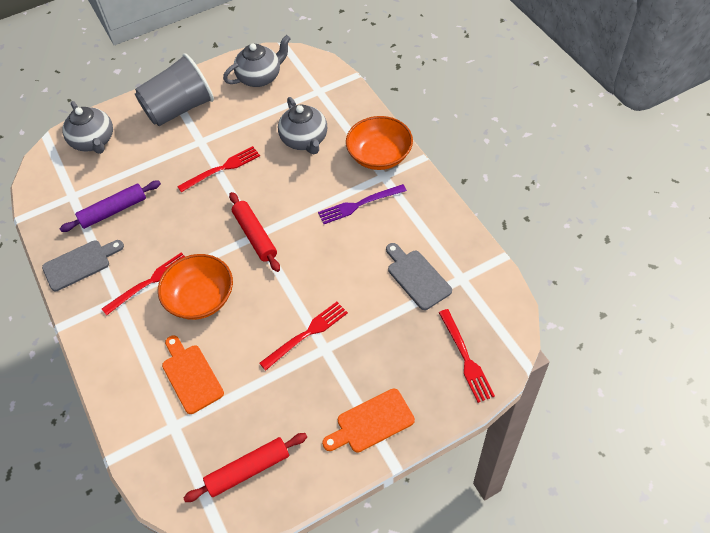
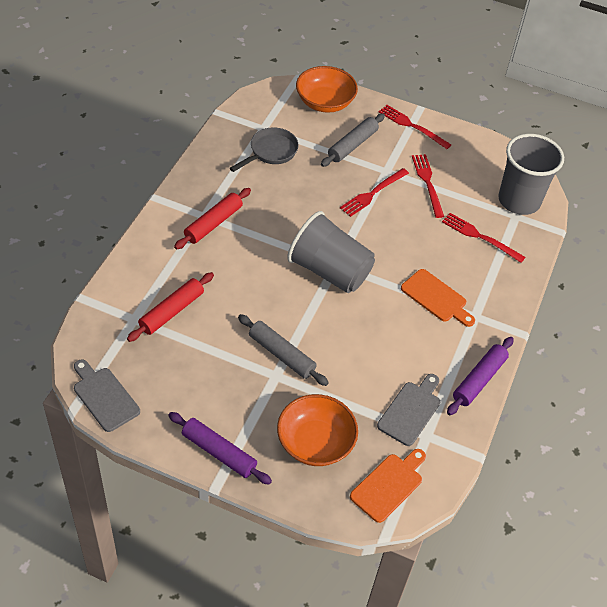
grey cup: [135,53,214,126] = 1 -> [287,211,375,293] [498,134,564,215] = 2
grey pan: none = 0 -> [230,127,298,172] = 1
grey rolling pin: none = 0 -> [238,314,329,386] [321,113,385,167] = 2
grey teapot: [62,101,113,154] [223,35,291,87] [278,97,327,154] = 3 -> none = 0
purple fork: [318,184,407,224] = 1 -> none = 0
purple rolling pin: [60,181,161,232] = 1 -> [168,412,272,485] [447,337,514,415] = 2

